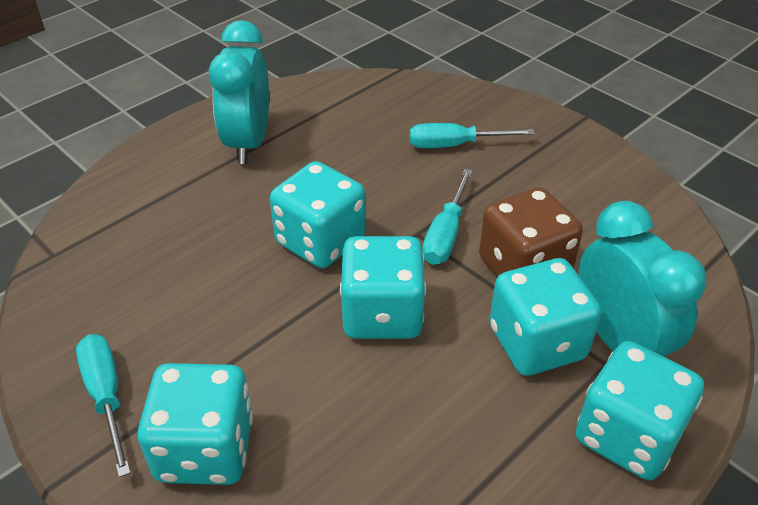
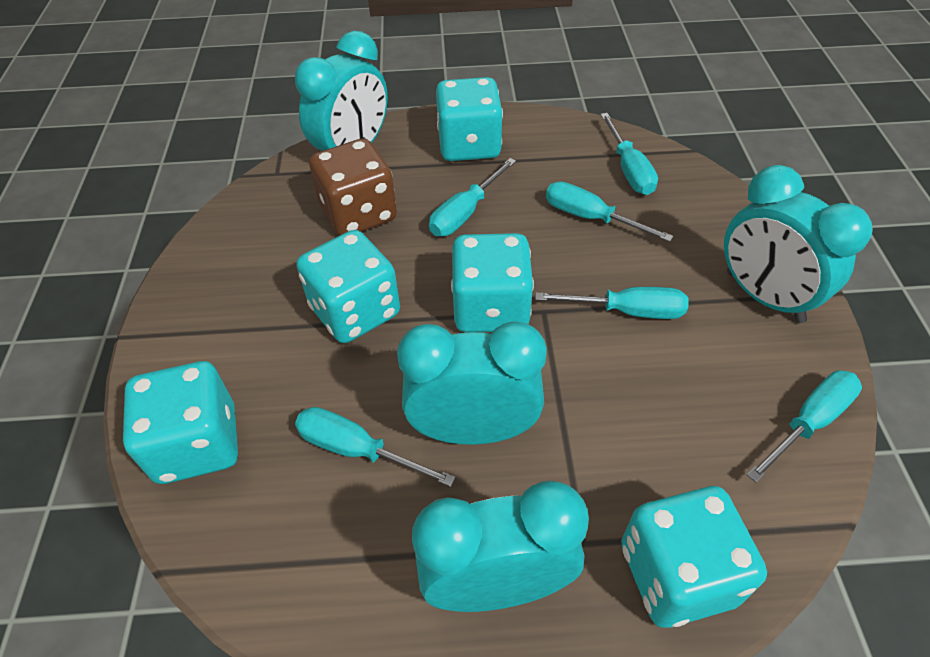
turquoise clock: [209,20,269,164] [579,201,706,356] = 2 -> [295,31,388,151] [397,322,547,445] [412,481,589,612] [724,165,873,323] = 4
turquoise screwdriver: [76,334,131,477] [410,123,535,148] [423,169,473,265] = 3 -> [295,407,456,487] [429,158,516,236] [535,287,689,319] [546,181,674,242] [600,113,658,195] [747,370,862,483] = 6

